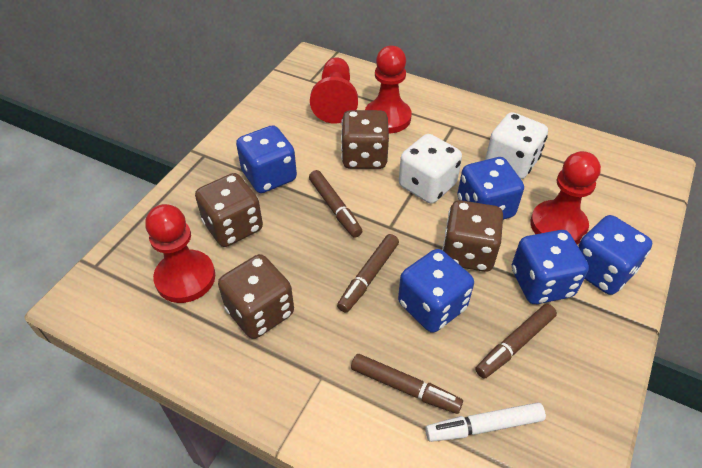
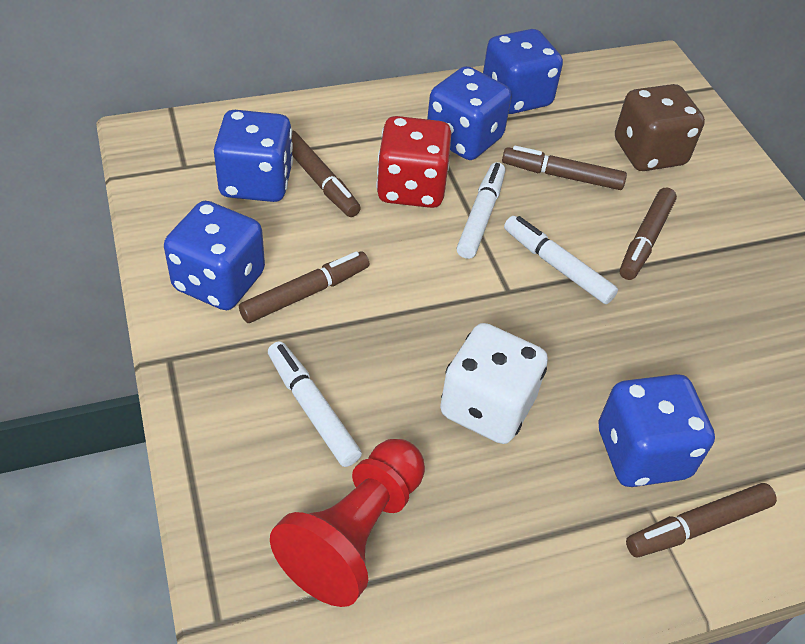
brown dice: [195,173,263,247] [218,254,294,339] [341,110,389,169] [442,200,503,272] = 4 -> [615,84,705,171] = 1
brown marker: [309,170,362,238] [337,234,399,313] [351,354,463,414] [475,304,557,379] = 4 -> [239,251,369,323] [292,130,361,217] [502,146,627,190] [620,187,677,280] [626,483,777,557] = 5
red dice: none = 0 -> [376,116,451,208] = 1
red pawn: [145,204,215,303] [310,57,358,123] [365,46,412,133] [530,151,601,244] = 4 -> [270,439,425,607] = 1
white dice: [399,134,462,204] [485,112,548,179] = 2 -> [440,323,548,444] = 1
white marker: [425,402,546,442] = 1 -> [268,342,362,467] [457,162,505,259] [504,216,618,304] = 3

